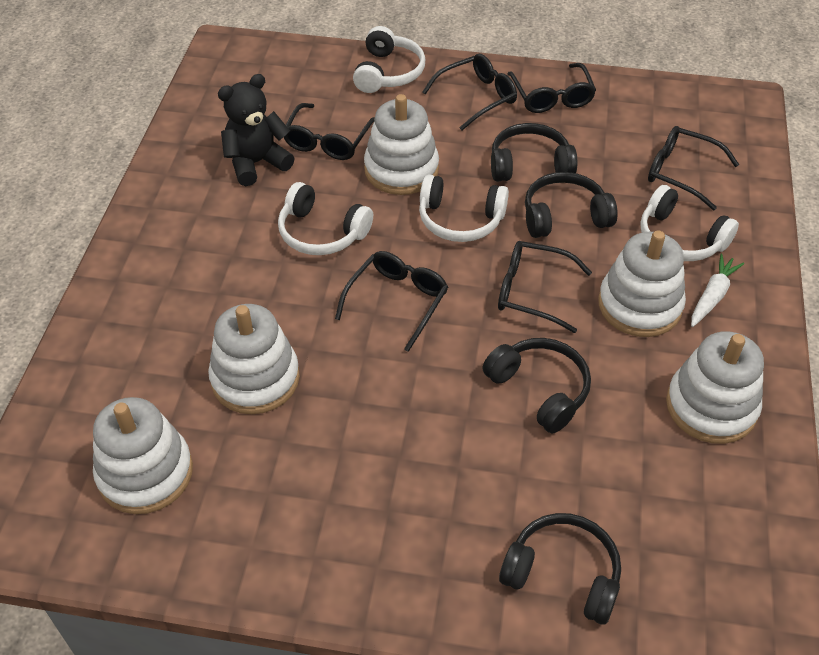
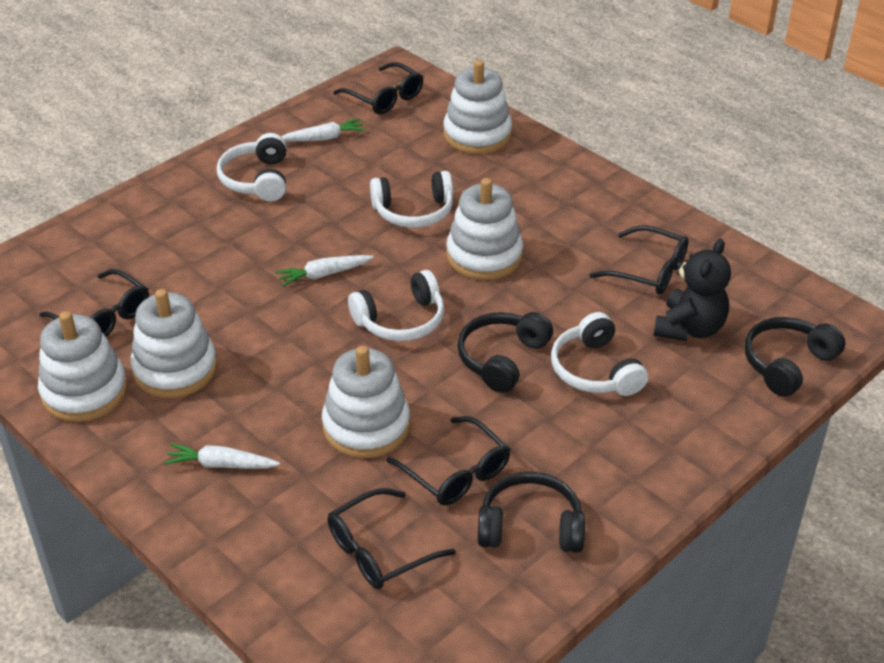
black glasses: [284,103,375,160] [335,251,448,352] [422,54,517,130] [498,241,592,333] [508,63,596,113] [648,126,739,210] = 6 -> [39,269,149,337] [327,488,456,589] [333,62,423,114] [386,416,510,506] [590,225,689,294] = 5
black headphones: [482,338,591,434] [491,123,577,182] [499,513,621,625] [525,172,618,238] = 4 -> [457,312,553,393] [478,472,585,553] [745,317,845,397] = 3
white carrot: [691,254,744,327] = 1 -> [164,443,280,469] [276,255,374,287] [281,118,365,141] = 3

